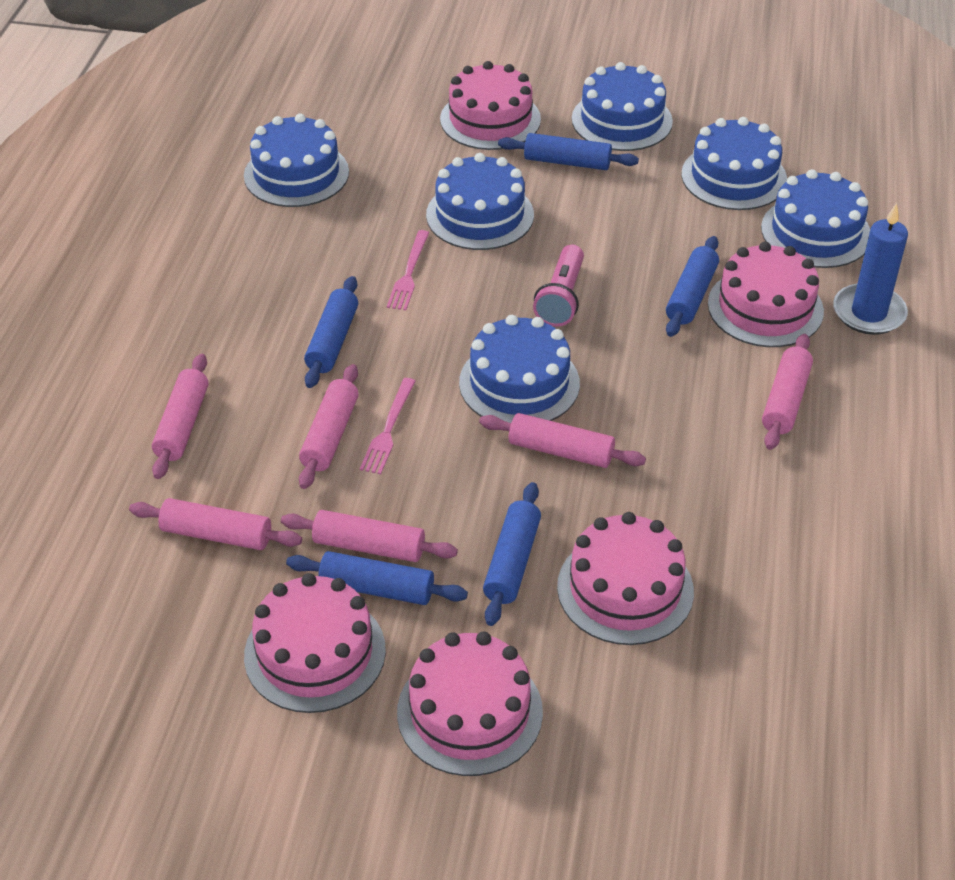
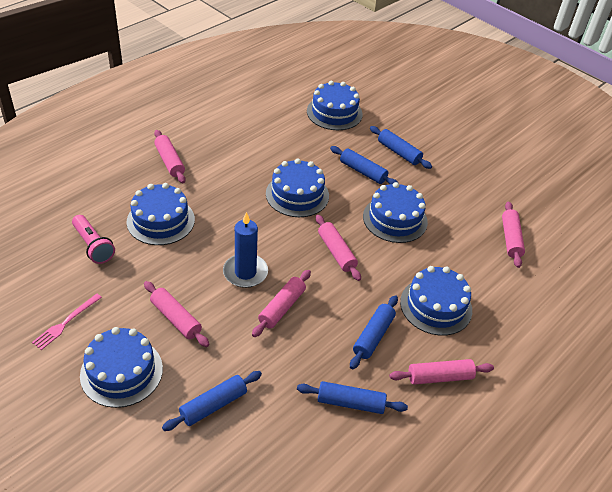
pink cake: [244,573,386,713] [397,631,543,776] [440,61,541,150] [557,512,694,645] [708,242,824,347] = 5 -> none = 0
pink fork: [360,378,416,474] [387,230,429,310] = 2 -> [32,294,102,350] = 1

